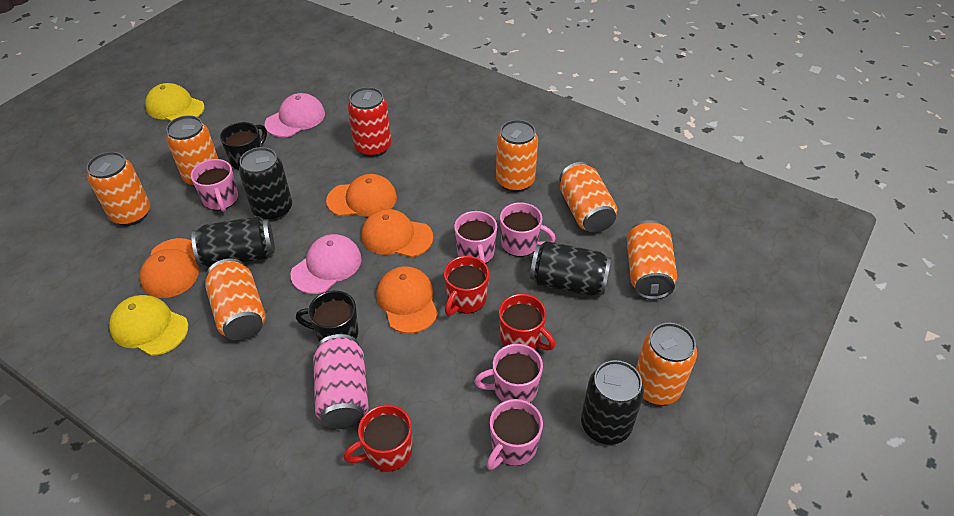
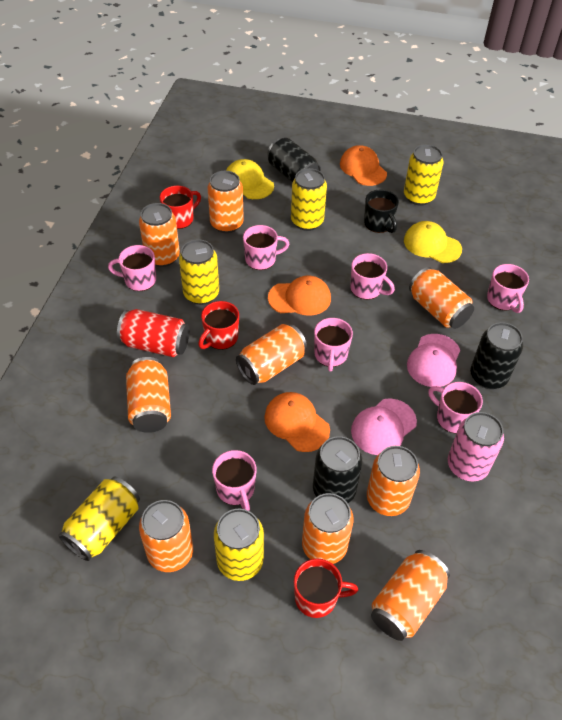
black can: [191,216,275,267] [239,147,292,221] [530,241,611,296] [581,360,644,445] = 4 -> [267,138,321,182] [313,436,362,503] [470,322,523,389] = 3
black mug: [220,122,267,170] [296,291,358,342] = 2 -> [364,190,399,233] = 1
orange can: [86,152,150,226] [166,115,218,187] [205,259,266,341] [496,120,538,192] [559,162,618,233] [627,220,677,300] [636,323,697,405] = 7 -> [126,357,171,433] [139,203,180,267] [139,500,193,572] [208,171,244,233] [236,324,307,385] [302,493,354,564] [367,446,420,516] [371,550,450,641] [409,267,474,329] = 9
orange cap: [140,238,199,298] [326,174,397,217] [361,209,433,257] [376,266,438,334] = 4 -> [264,392,330,452] [268,275,331,316] [340,145,387,186] = 3
pink mug: [191,159,238,212] [454,211,497,263] [474,344,543,403] [487,399,543,470] [500,202,556,257] = 5 -> [108,245,156,291] [212,450,257,511] [243,225,289,270] [314,318,353,372] [351,253,395,300] [428,382,483,433] [487,264,529,313] = 7
yellow can: none = 0 -> [59,477,140,561] [179,239,219,305] [214,508,264,581] [291,168,327,231] [404,144,443,206] = 5

